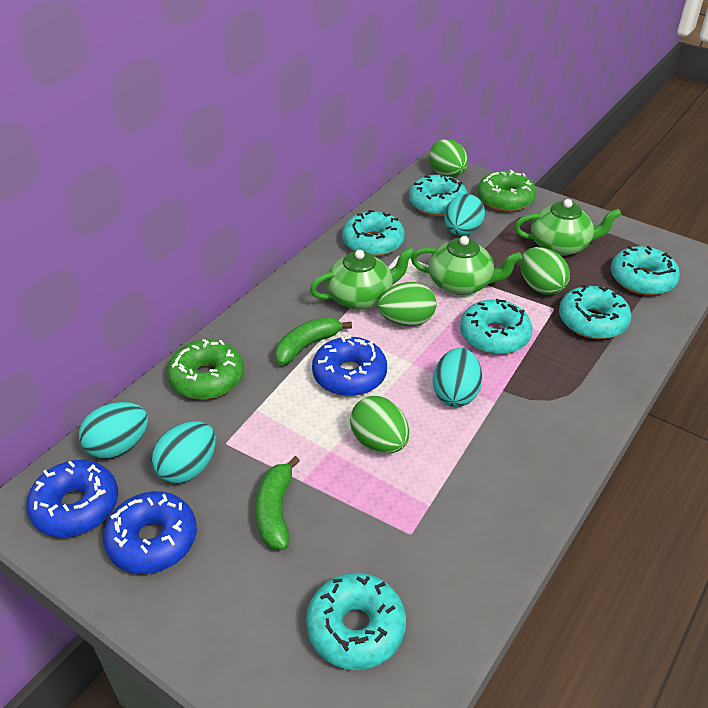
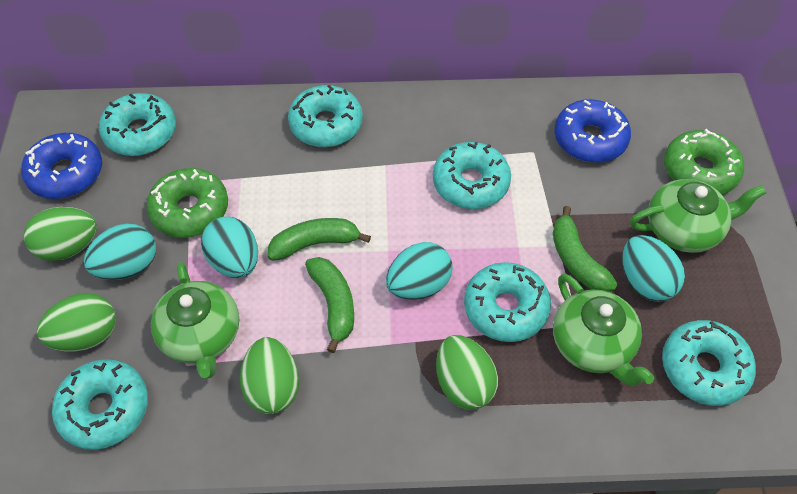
blue donut: [26,460,118,537] [103,491,197,574] [312,336,387,396] = 3 -> [21,133,102,199] [554,99,631,163] = 2
green banana: [255,456,300,550] [275,317,352,365] = 2 -> [268,218,371,261] [305,257,354,353] [553,206,617,292] = 3

